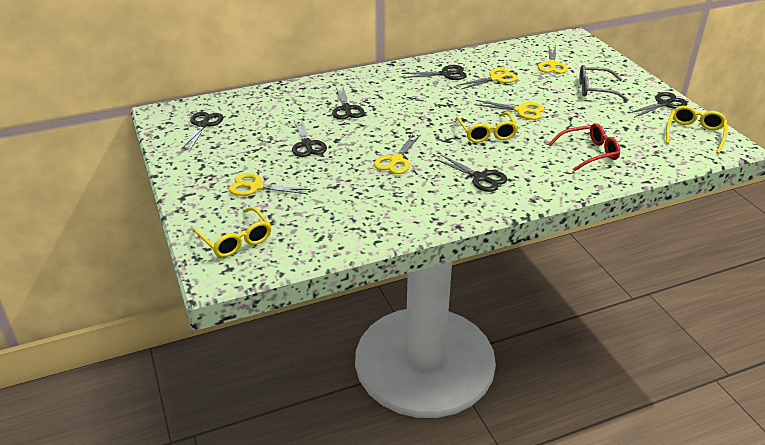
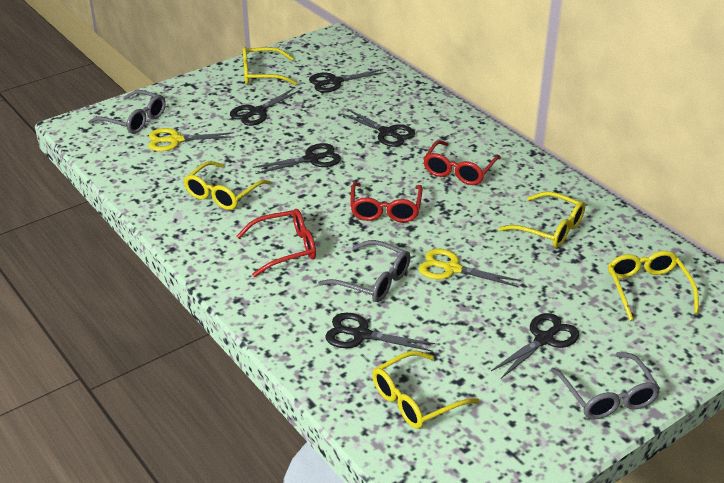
grey glasses: [579,65,629,101] = 1 -> [88,90,166,134] [318,240,410,302] [551,352,660,419] = 3
red glasses: [549,123,620,172] = 1 -> [237,209,316,277] [350,182,423,222] [423,140,501,185] = 3
yellow glasses: [192,207,271,257] [455,112,518,143] [666,106,727,154] = 3 -> [184,161,271,210] [243,47,297,85] [372,351,479,429] [499,191,585,248] [608,251,699,321] = 5
yellow scissors: [229,173,311,196] [374,134,421,174] [457,68,518,89] [474,100,544,120] [538,46,568,74] = 5 -> [148,128,234,151] [419,249,521,287] = 2

